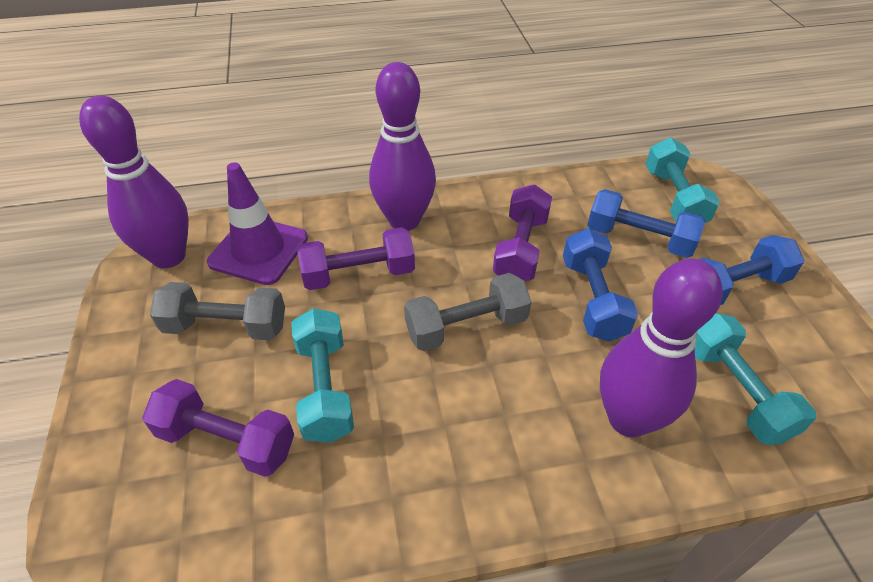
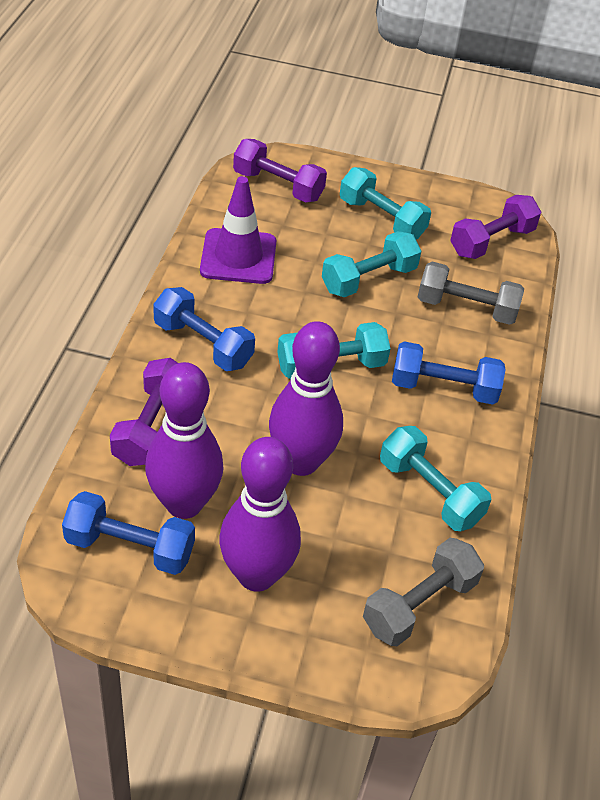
turquoise dumbbell: [291,308,354,443] [646,138,720,223] [694,313,816,445] = 3 -> [277,322,391,379] [322,231,421,297] [340,167,431,239] [380,426,491,531] = 4

